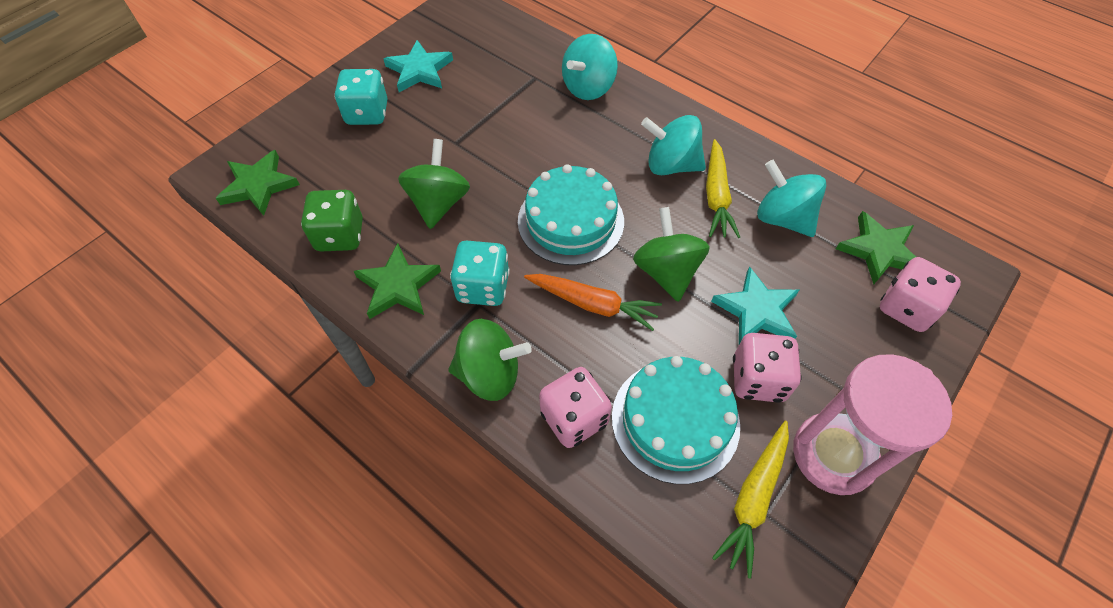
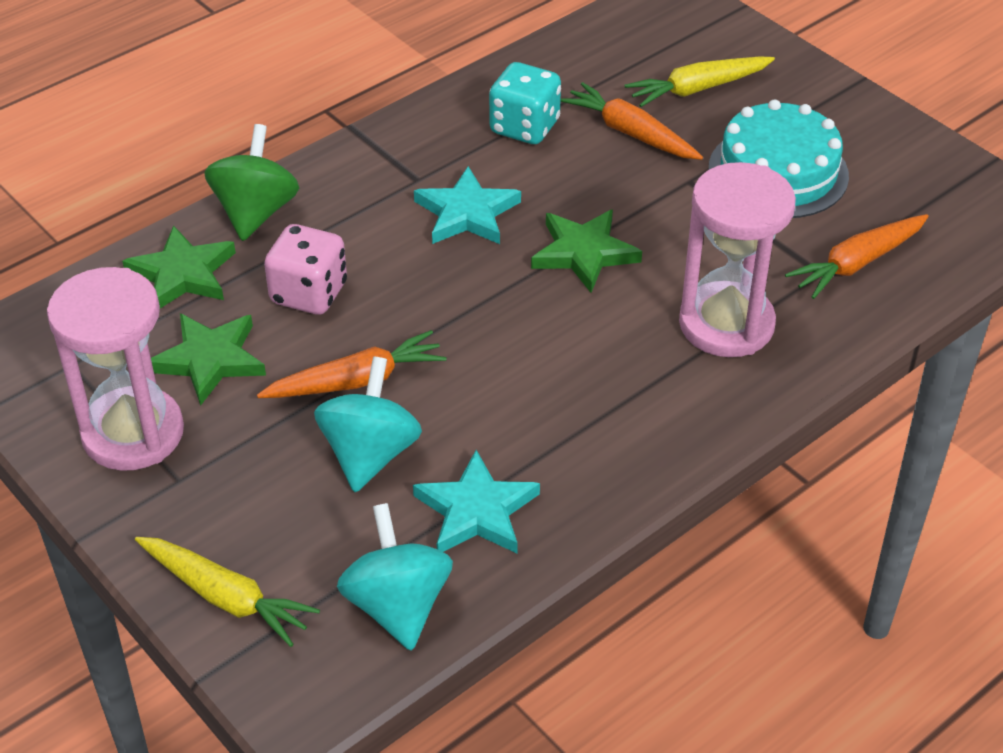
green dice: [301,190,363,251] = 1 -> none = 0
green spinning top: [398,139,470,229] [448,319,532,401] [633,207,710,302] = 3 -> [204,124,299,241] = 1
orange carrot: [524,274,662,331] = 1 -> [257,330,447,398] [560,82,703,160] [785,214,929,299] = 3
pink dice: [539,367,612,448] [733,333,802,403] [880,257,961,332] = 3 -> [264,224,347,315] = 1
pink hourglass: [793,354,952,495] = 1 -> [47,267,184,471] [679,162,796,357] = 2
turquoise cake: [518,164,624,265] [612,356,740,484] = 2 -> [709,99,849,218] = 1
turquoise dice: [334,69,388,125] [450,241,510,306] = 2 -> [489,62,561,144] = 1
turquoise spinning top: [562,34,618,100] [641,115,706,175] [757,160,826,237] = 3 -> [314,357,422,492] [337,503,453,651] = 2

